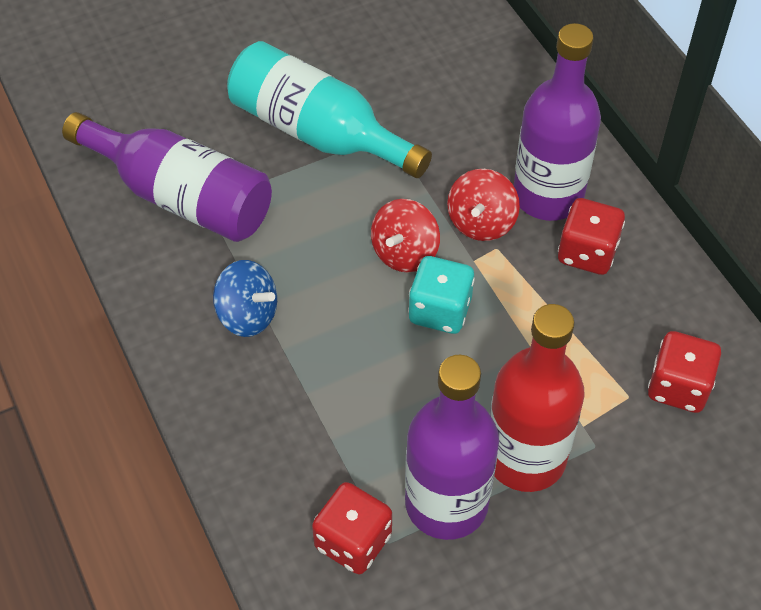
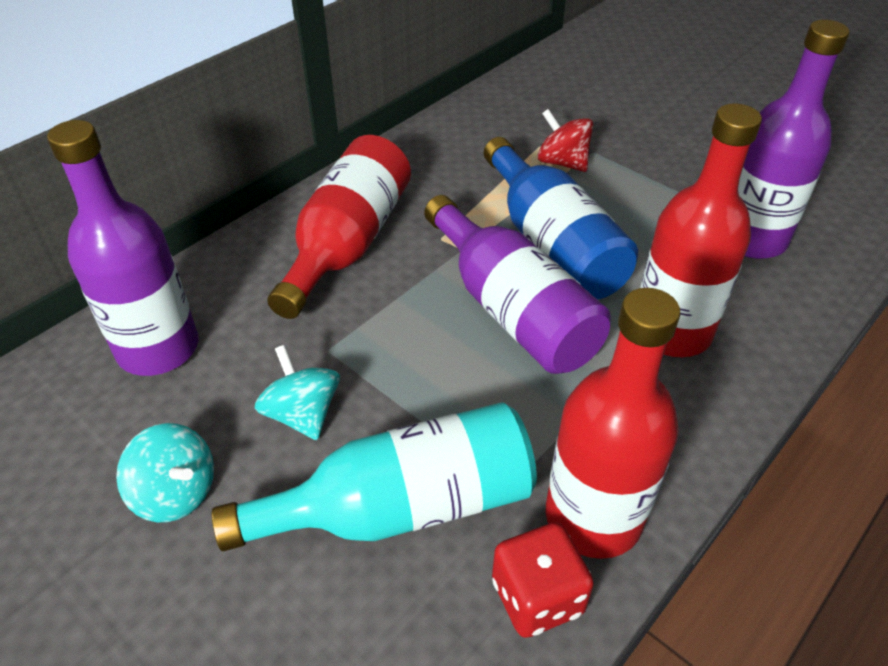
blue bottle: none = 0 -> [484,137,638,300] = 1
blue spinning top: [213,260,277,337] = 1 -> none = 0
red bottle: [490,304,585,492] = 1 -> [267,135,411,319] [546,288,681,559] [640,103,762,357] = 3
red dice: [312,482,392,574] [558,198,625,275] [648,331,721,413] = 3 -> [492,522,594,638] = 1
red spinning top: [371,199,440,273] [447,169,520,241] = 2 -> [538,109,593,172] = 1
turquoise dice: [408,256,475,334] = 1 -> none = 0
turquoise spinning top: none = 0 -> [116,423,214,522] [254,345,340,440] = 2

